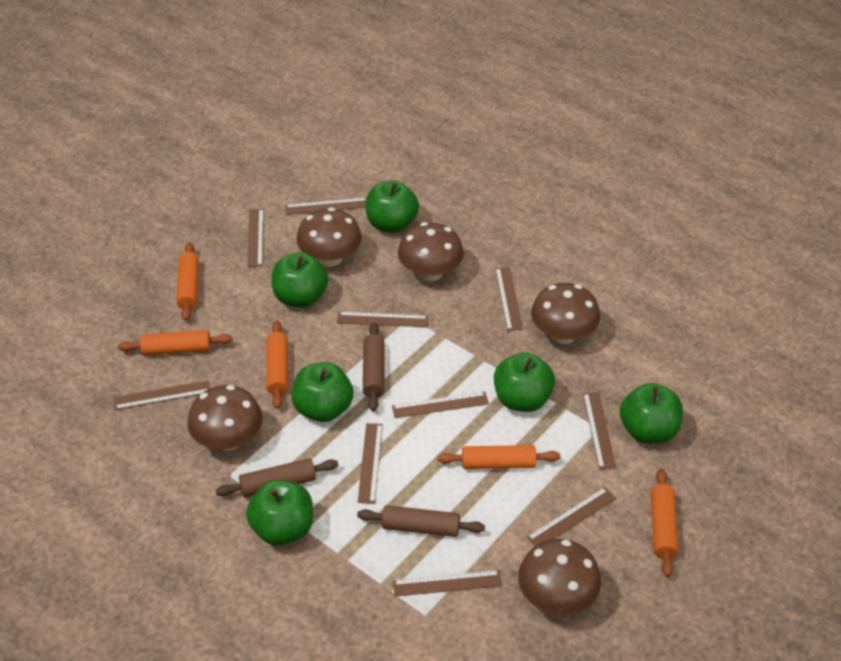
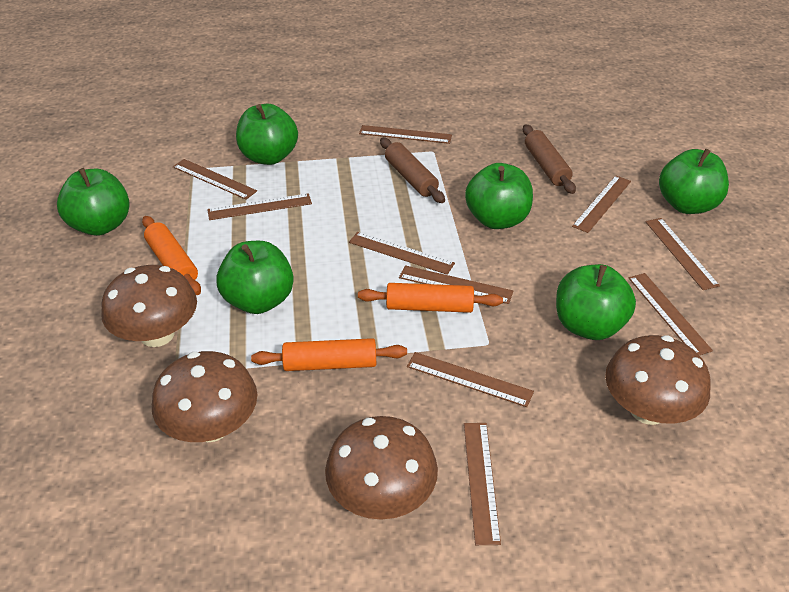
brown mushroom: [187,385,263,451] [296,207,362,267] [398,222,464,281] [518,539,601,615] [531,283,600,344] = 5 -> [101,265,197,347] [152,351,257,442] [325,416,438,520] [605,335,711,425] = 4
brown rolling pin: [216,458,338,497] [357,505,485,537] [363,323,385,411] = 3 -> [380,138,445,203] [523,124,576,194] = 2
orange rolling pin: [118,330,233,355] [177,242,199,321] [266,320,288,409] [437,445,561,469] [651,468,679,577] = 5 -> [142,216,201,295] [251,338,407,371] [358,283,503,313] = 3

